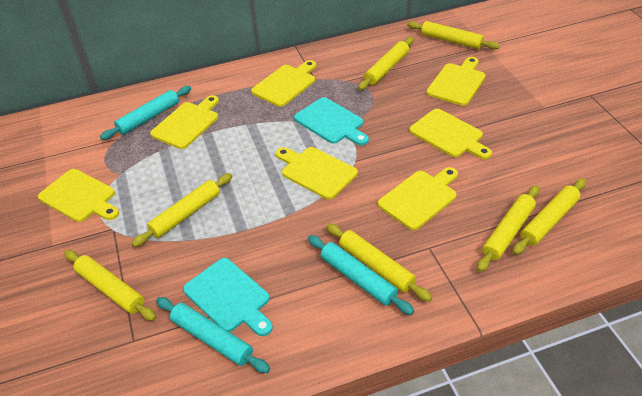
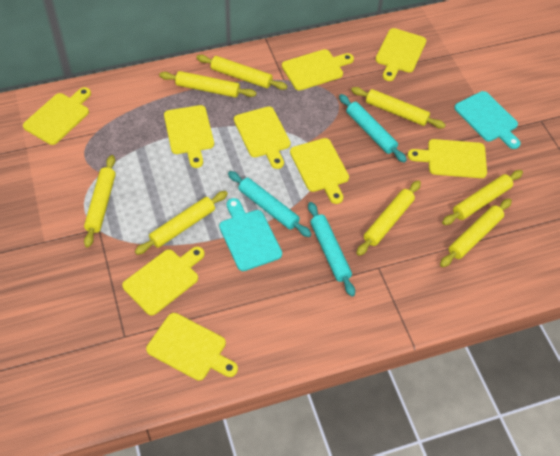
yellow cutting board: [38,169,119,222] [150,95,219,149] [251,60,316,107] [276,147,358,200] [378,167,458,230] [410,109,492,159] [427,57,485,106] = 7 -> [23,87,91,145] [122,246,205,316] [146,313,238,381] [164,105,214,168] [234,106,291,169] [282,49,354,90] [290,138,349,204] [376,28,426,81] [408,139,487,178] = 9
yellow rolling pin: [64,250,156,321] [132,173,232,247] [326,224,432,302] [358,37,414,90] [407,21,500,50] [477,185,540,272] [512,178,586,255] = 7 -> [84,155,116,248] [135,191,228,255] [159,71,256,98] [196,55,287,90] [351,87,446,129] [356,180,421,256] [440,198,512,267] [442,170,523,225] = 8

